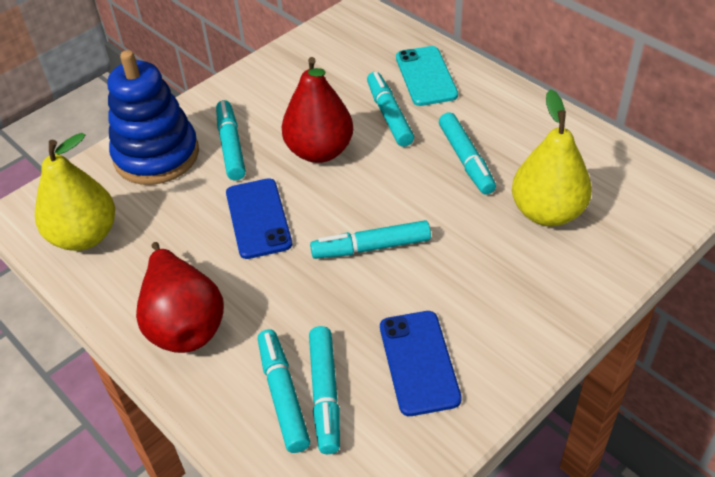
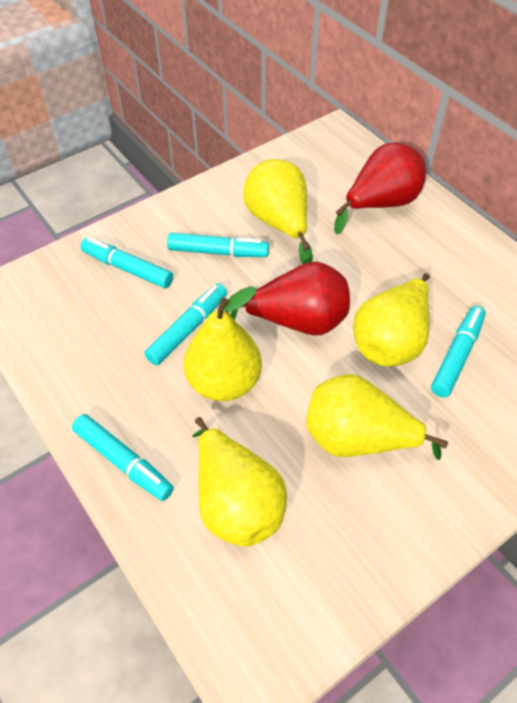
blue phone: [226,178,292,259] [380,311,462,416] = 2 -> none = 0
blue stacking toy: [108,50,199,185] = 1 -> none = 0
turquoise marker: [216,100,246,181] [258,329,310,453] [309,326,340,454] [310,220,431,259] [367,72,414,147] [439,112,496,195] = 6 -> [72,414,174,501] [80,237,173,288] [144,284,227,365] [167,233,269,257] [431,306,486,397] = 5
turquoise phone: [396,46,458,106] = 1 -> none = 0
yellow pear: [35,133,115,251] [512,89,592,226] = 2 -> [183,286,262,401] [192,417,287,547] [243,159,313,264] [306,374,448,460] [353,273,429,367] = 5

